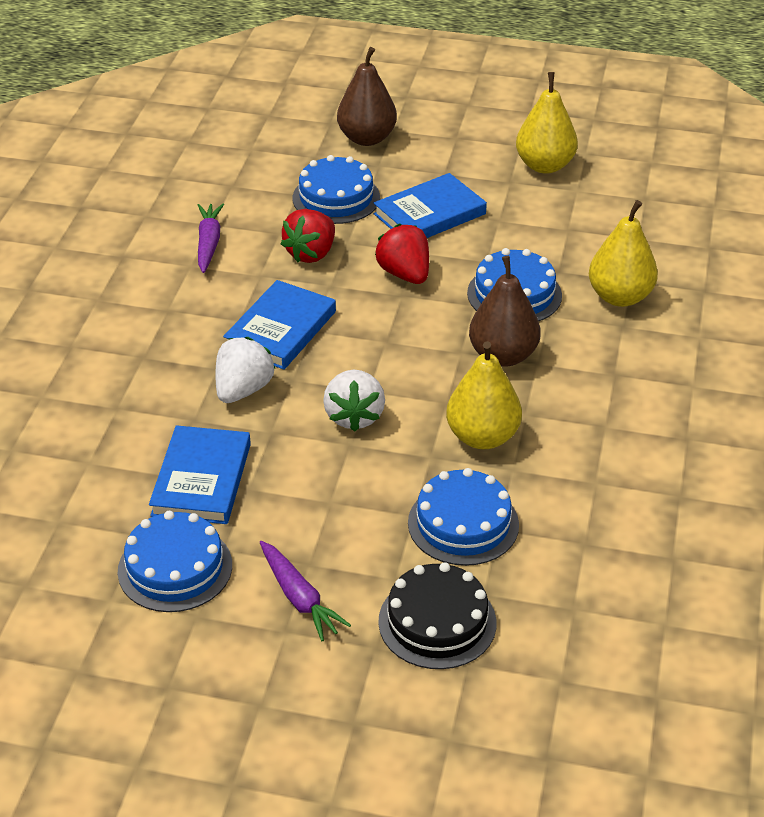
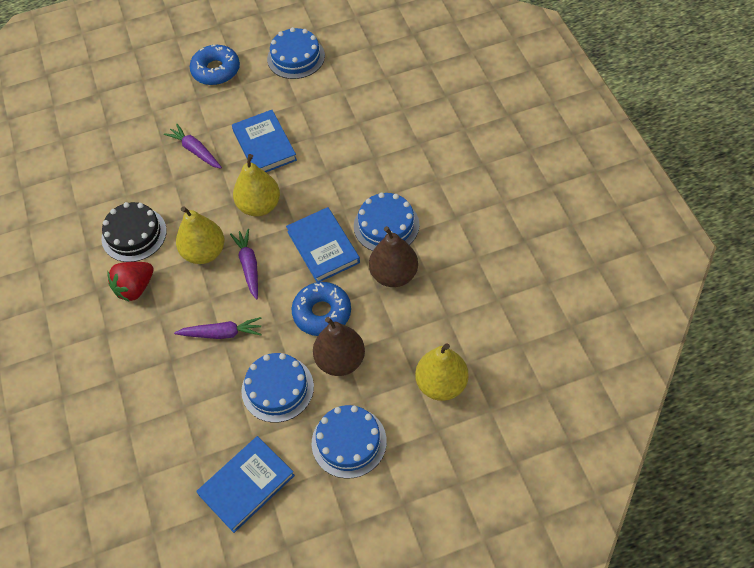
blue donut: none = 0 -> [190,45,240,85] [291,282,351,336] = 2
purple carrot: [198,204,224,273] [259,541,351,641] = 2 -> [164,124,222,169] [174,317,262,339] [230,229,258,300] = 3
red strawberry: [281,209,335,263] [375,224,429,284] = 2 -> [107,262,154,302] = 1
white strawberry: [216,337,275,403] [323,370,385,432] = 2 -> none = 0

